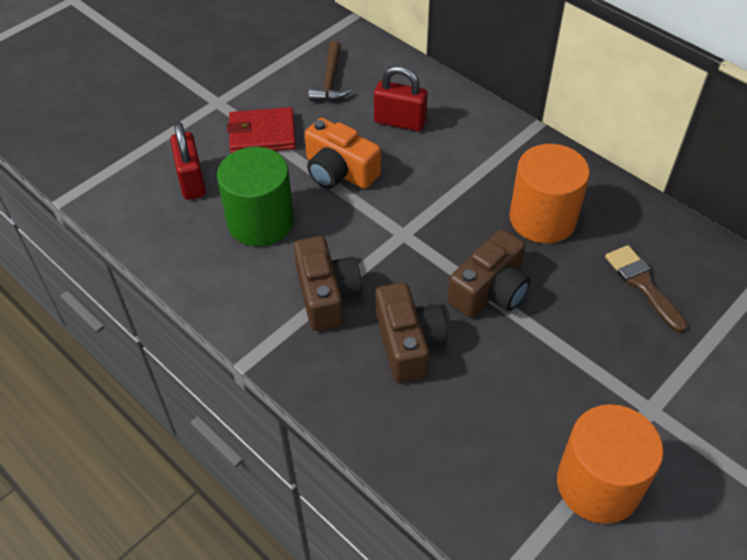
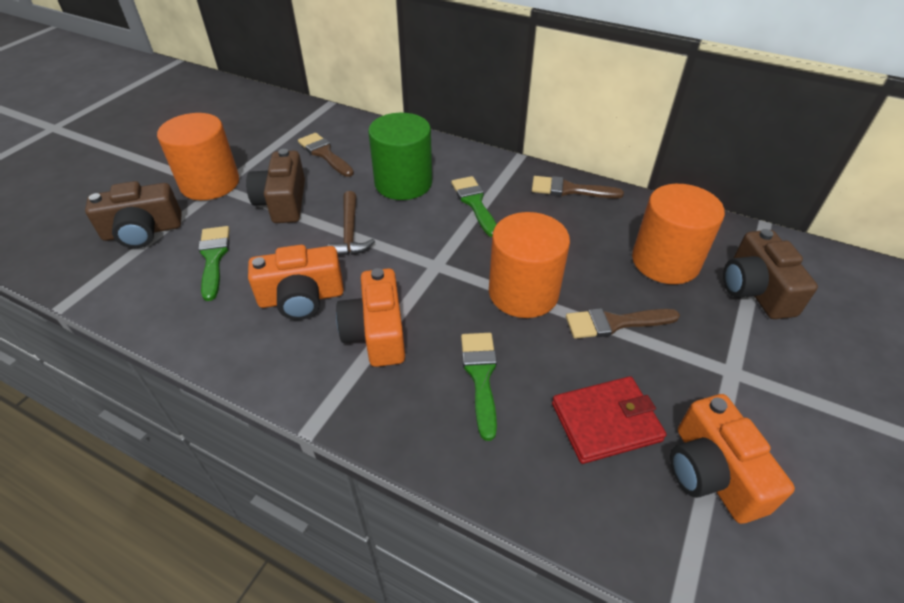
brown brush: [605,245,687,333] = 1 -> [298,133,354,177] [532,176,624,198] [566,308,680,339] = 3
green brush: none = 0 -> [198,226,230,301] [451,176,497,237] [461,333,497,441] = 3
orange camera: [305,118,381,189] = 1 -> [248,245,344,320] [336,268,405,367] [670,394,795,524] = 3
orange cylinder: [509,144,590,243] [557,404,663,524] = 2 -> [157,113,239,200] [489,212,570,318] [632,184,725,284] = 3
red padlock: [170,122,206,200] [374,66,428,131] = 2 -> none = 0

